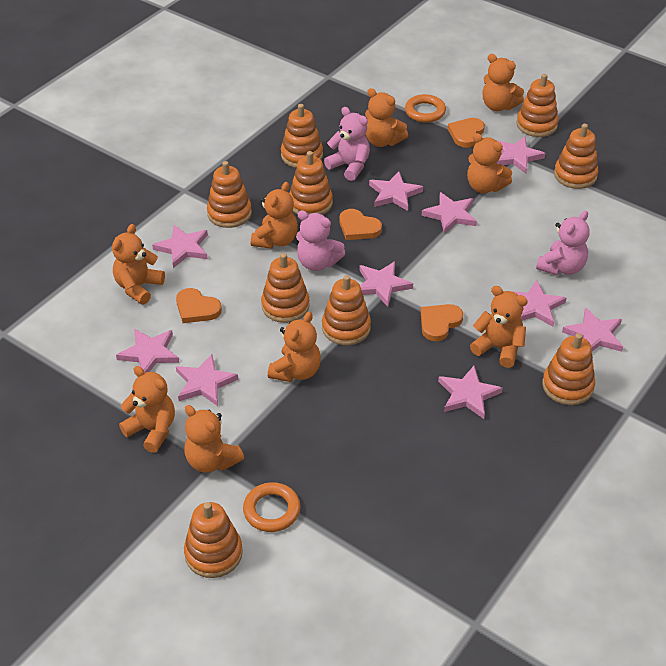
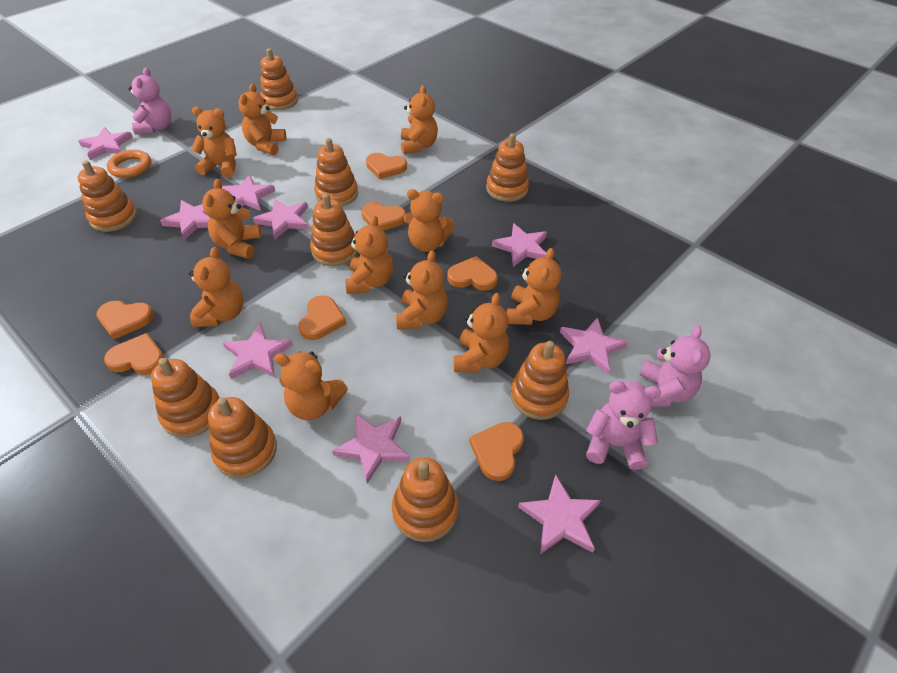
orange heart: [176,288,222,323] [340,209,382,240] [421,304,463,341] [448,118,485,148] = 4 -> [96,301,154,339] [104,333,164,375] [298,296,347,340] [361,202,406,230] [366,153,407,179] [447,256,498,291] [469,422,524,481] = 7
orange ring: [243,482,300,532] [405,94,446,123] = 2 -> [107,150,152,178] = 1
orange teddy bear: [112,224,165,305] [119,366,175,453] [184,405,244,473] [251,182,298,249] [268,312,321,382] [365,88,408,147] [467,133,512,193] [470,286,528,368] [483,54,524,111] = 9 -> [189,247,244,328] [191,107,237,178] [202,179,261,259] [238,84,286,155] [274,351,348,420] [345,215,393,294] [396,250,448,329] [401,85,438,154] [404,189,455,252] [454,293,509,372] [507,248,561,325] = 11
pink star: [116,329,179,373] [152,225,208,268] [176,354,238,406] [359,261,413,307] [369,172,423,211] [422,192,477,234] [438,366,503,419] [496,136,545,174] [511,280,566,327] [562,307,623,352] = 10 -> [78,127,133,160] [160,200,210,240] [222,175,275,211] [223,323,293,379] [253,199,309,239] [332,413,410,484] [492,223,547,267] [518,474,601,554] [560,317,628,374] = 9

